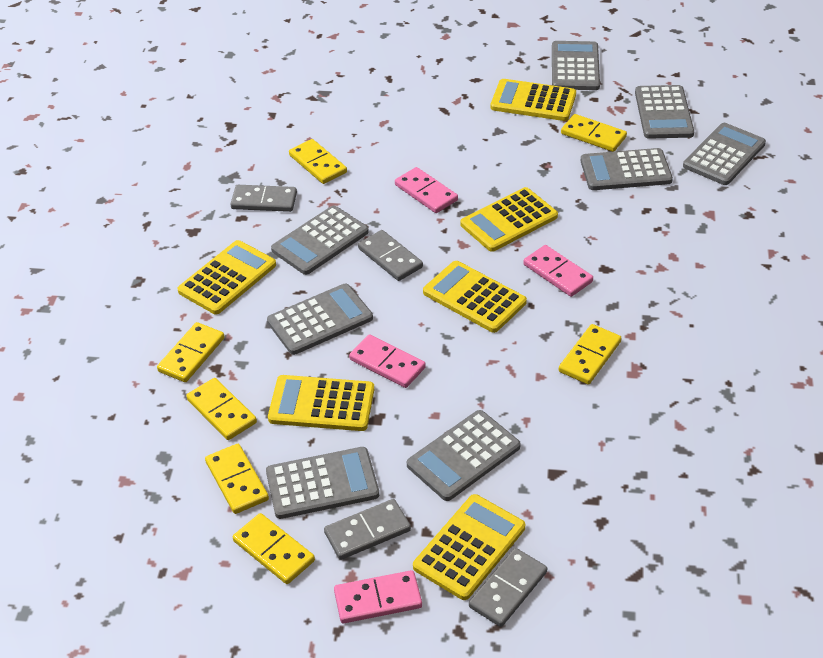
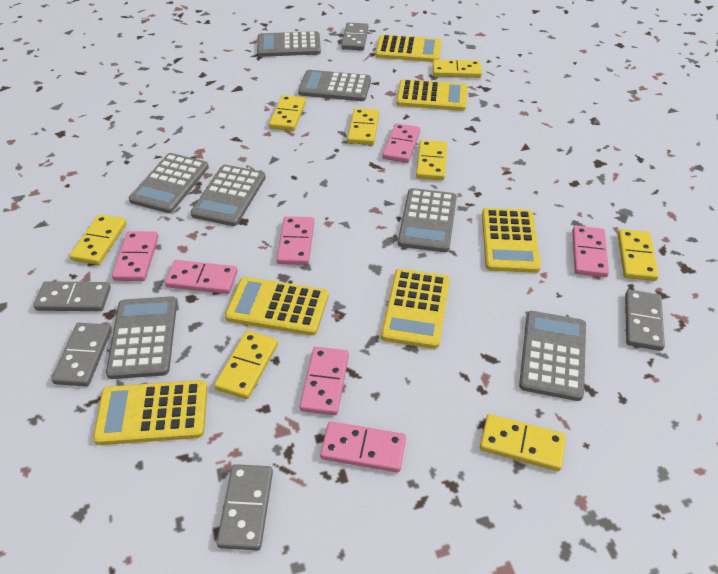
grey calculator: [266,447,379,519] [267,284,373,355] [271,205,369,275] [407,410,521,501] [552,41,600,90] [581,148,673,190] [635,85,694,139] [683,123,766,185] = 8 -> [106,296,177,379] [129,153,209,213] [191,165,266,226] [257,31,321,57] [298,70,371,101] [398,188,457,252] [519,311,586,401] = 7
grey domino: [231,185,297,212] [324,499,411,560] [358,230,423,281] [469,548,548,627] = 4 -> [34,281,111,311] [52,323,112,386] [216,464,273,550] [341,23,368,50] [625,290,665,351] = 5
pink domino: [334,570,422,623] [349,335,426,388] [395,167,458,213] [523,245,593,297] = 4 -> [112,231,159,281] [165,260,237,294] [277,216,314,265] [300,347,349,415] [320,421,406,472] [382,123,420,163] [572,226,609,277] = 7
yellow domino: [157,322,224,382] [186,378,257,440] [205,444,269,514] [233,513,315,584] [289,139,347,184] [559,324,621,385] [561,114,627,152] = 7 -> [69,214,127,265] [214,331,278,399] [269,95,306,131] [347,108,379,145] [416,140,447,180] [433,59,482,78] [480,414,566,471] [618,229,659,281] = 8

